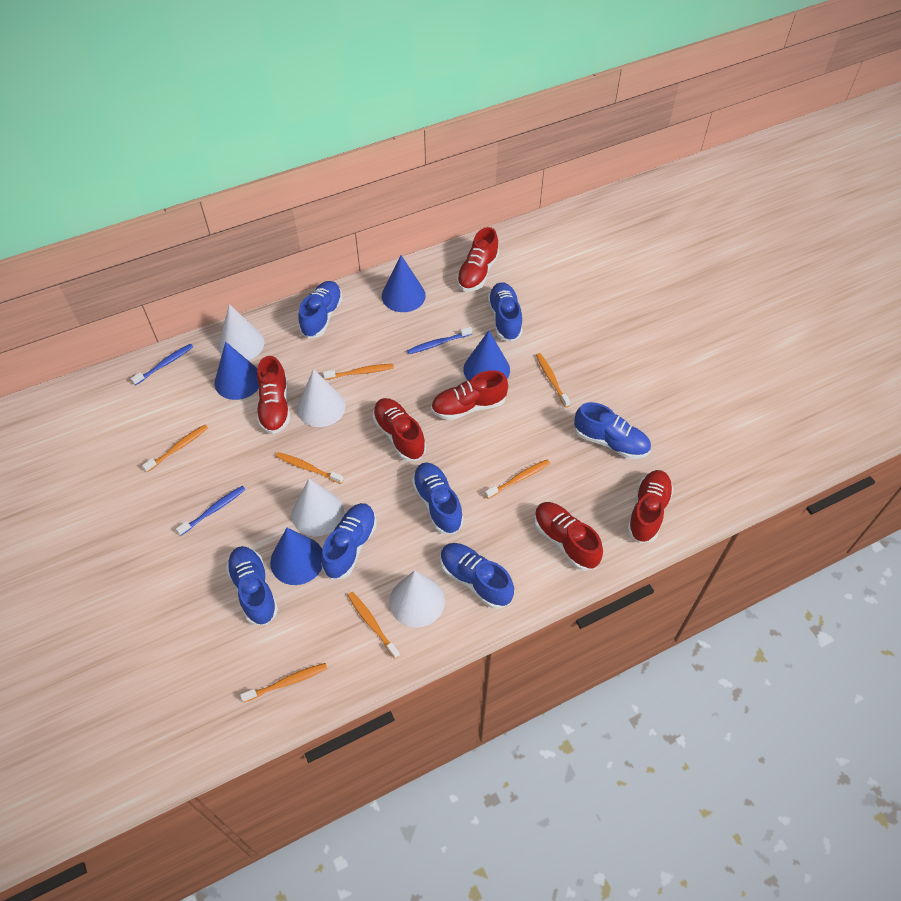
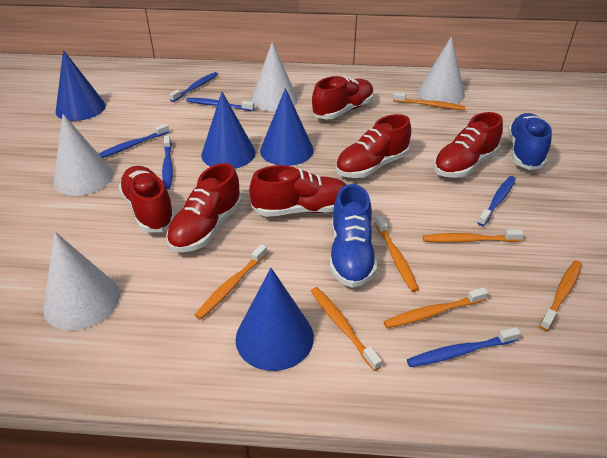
blue shoe: [226,546,278,625] [298,281,343,339] [321,503,377,580] [412,463,464,534] [440,543,514,609] [488,282,523,342] [574,402,651,459] = 7 -> [330,184,377,288] [508,113,552,170] = 2
blue toothbrush: [131,344,193,385] [176,486,246,535] [407,327,472,354] = 3 -> [99,124,169,158] [162,135,173,189] [169,72,218,102] [186,98,255,111] [407,327,521,367] [478,176,516,226] = 6

